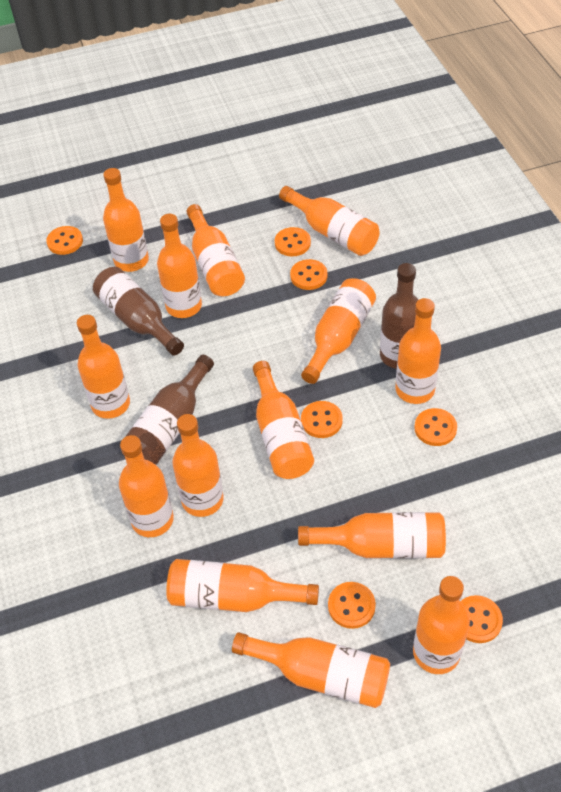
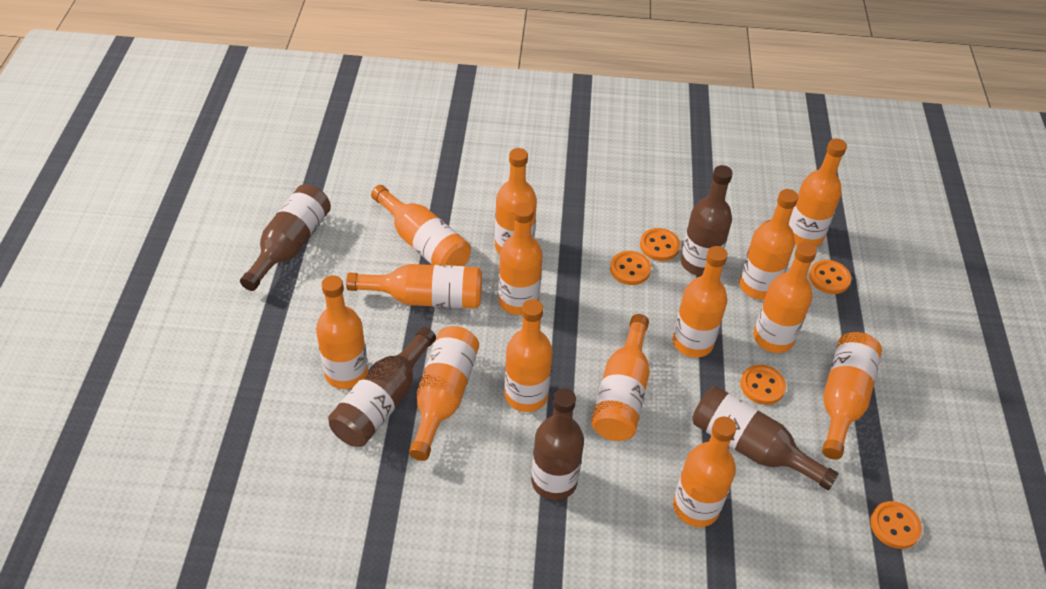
brown bottle: [93,267,184,356] [125,355,214,465] [380,263,418,369] = 3 -> [240,184,331,291] [328,327,436,447] [531,388,584,500] [680,165,733,276] [692,386,839,490] = 5
orange button: [46,226,83,255] [275,227,311,256] [290,259,327,290] [301,401,343,438] [328,582,376,629] [414,408,457,446] [460,595,503,643] = 7 -> [610,251,651,285] [640,228,680,261] [740,365,786,405] [809,260,851,294] [870,501,922,549] = 5

